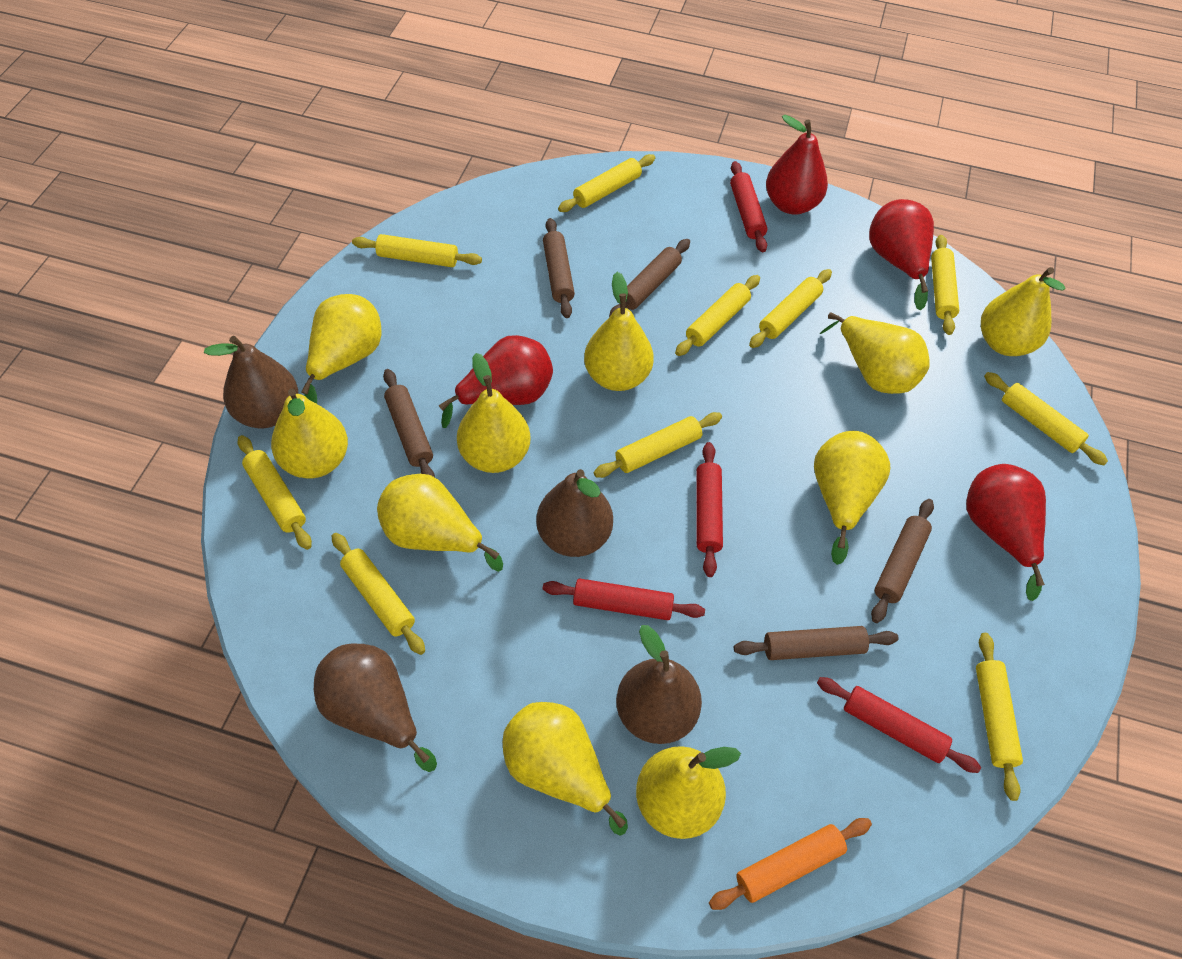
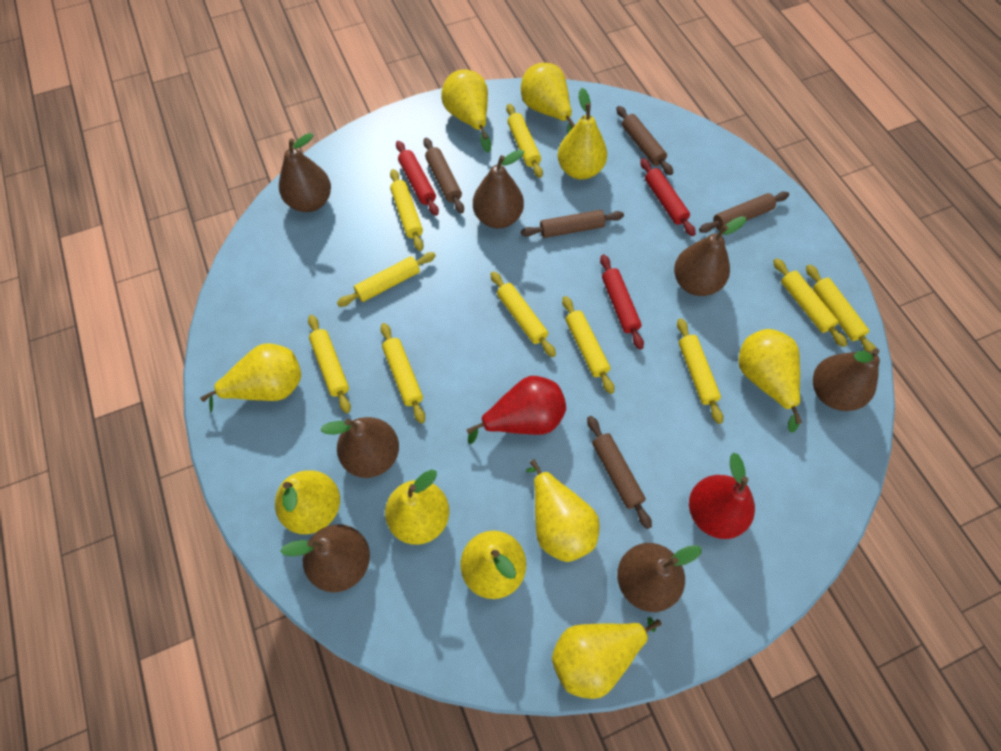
brown pear: [204,336,298,428] [314,643,437,772] [536,469,613,557] [616,625,702,744] = 4 -> [279,133,331,212] [280,524,370,592] [321,417,399,478] [473,150,524,228] [617,543,702,612] [674,216,746,296] [813,348,880,411] = 7
orange rolling pin: [709,818,872,910] = 1 -> none = 0
red pear: [439,335,553,428] [766,115,828,215] [869,199,934,310] [966,464,1046,601] = 4 -> [467,376,566,444] [689,453,755,539] = 2
red rolling pin: [543,578,705,620] [697,442,723,577] [730,161,767,252] [817,677,981,773] = 4 -> [396,141,439,216] [600,254,644,350] [640,158,696,236] = 3

